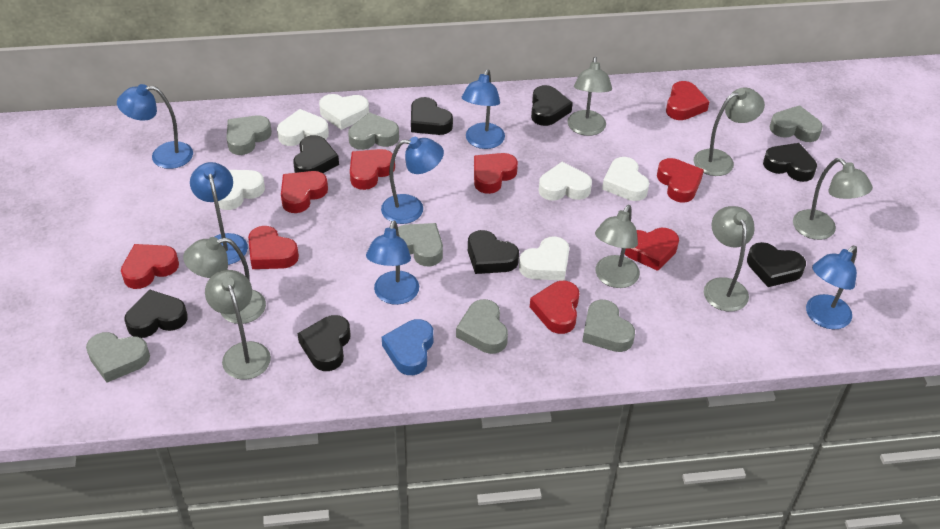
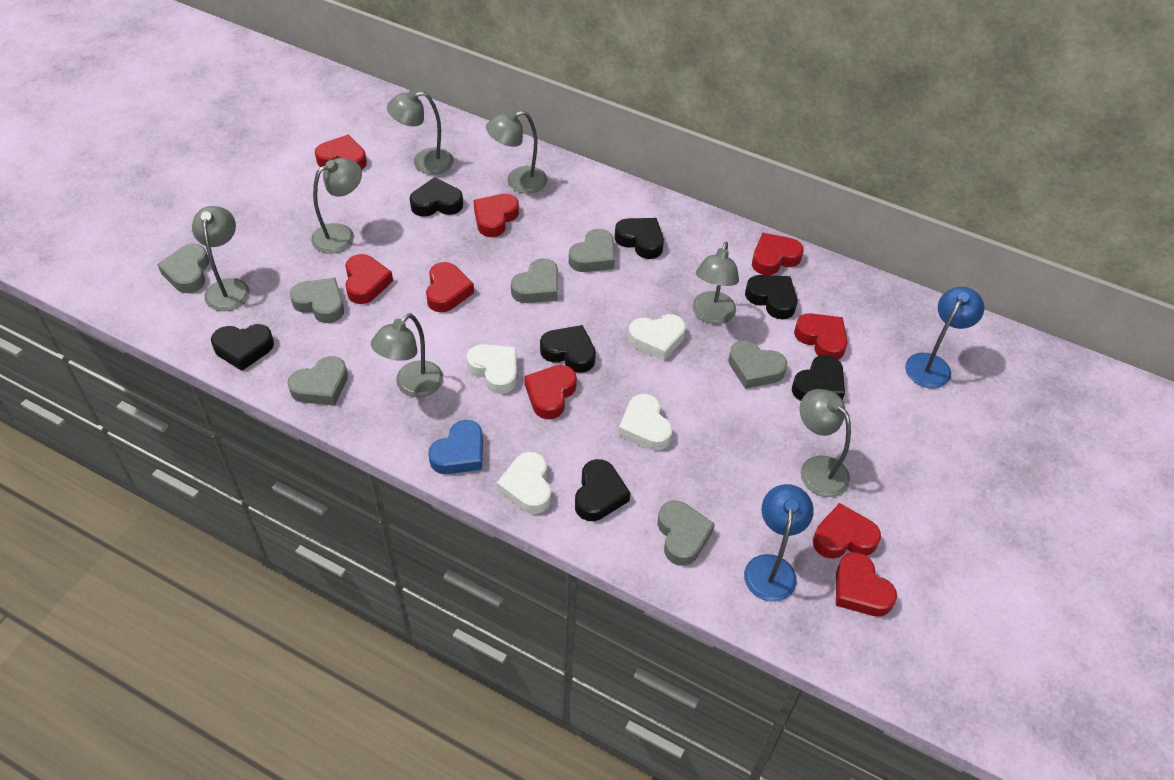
black heart: [124,290,188,338] [293,135,339,173] [297,315,350,371] [411,97,453,135] [468,230,519,274] [531,85,573,126] [747,242,806,287] [763,143,817,182] = 8 -> [211,324,274,371] [410,177,463,217] [540,325,596,373] [575,459,630,521] [614,218,664,259] [745,275,797,320] [792,355,845,401] = 7
blue lamp: [117,84,193,169] [190,162,248,265] [366,220,419,305] [381,137,444,224] [462,69,505,149] [806,246,857,329] = 6 -> [744,484,814,602] [905,287,984,388] = 2
white heart: [218,170,265,210] [277,109,329,146] [319,94,369,130] [519,237,569,281] [539,162,592,201] [602,157,649,201] = 6 -> [467,344,517,394] [497,452,551,514] [618,394,673,451] [628,314,686,360] = 4

